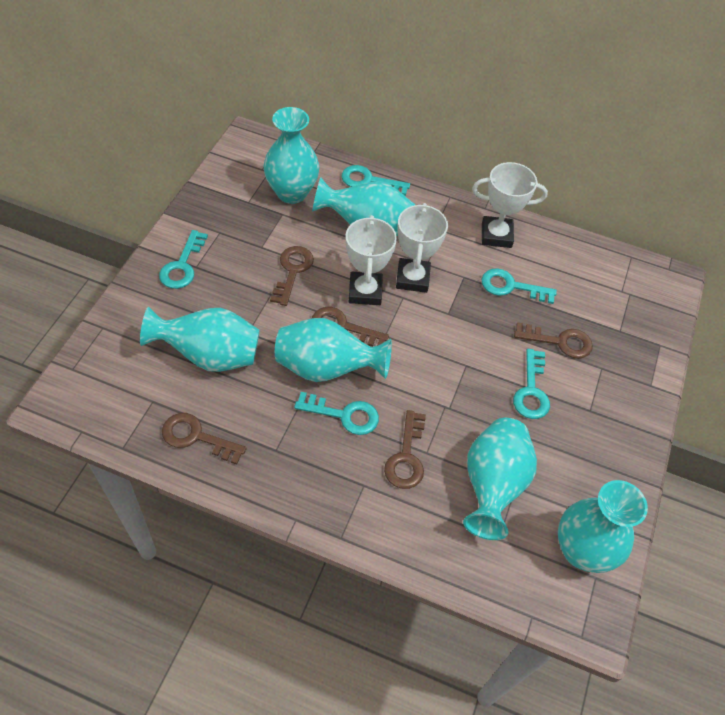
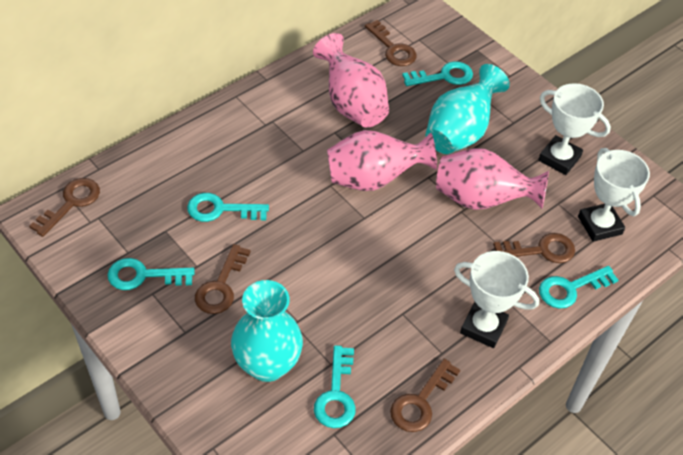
pink vase: none = 0 -> [313,33,389,128] [327,130,437,191] [436,148,549,210] = 3
turquoise vase: [140,307,260,372] [264,107,320,204] [275,318,392,382] [312,177,415,236] [463,418,537,540] [558,480,648,573] = 6 -> [231,280,303,382] [426,64,510,154] = 2

